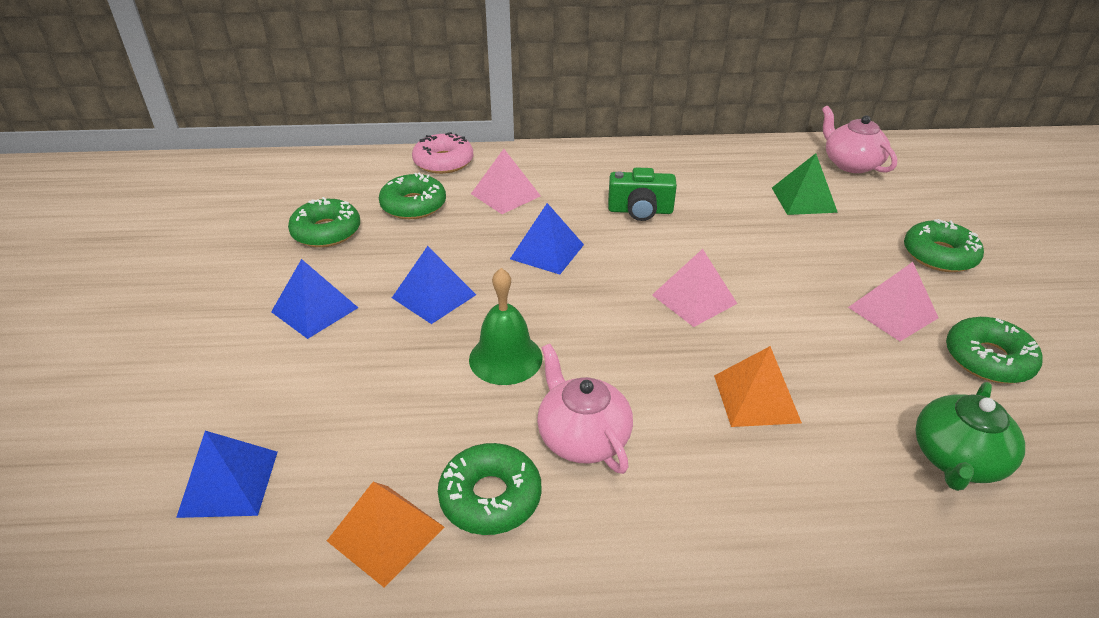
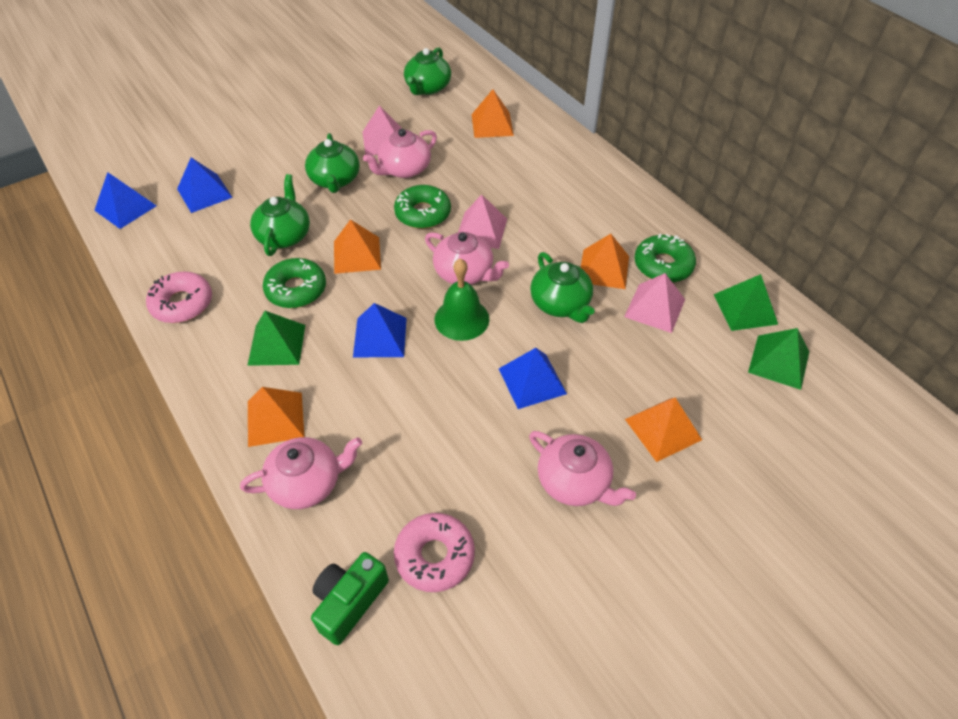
green donut: [288,197,360,247] [379,173,446,219] [438,443,542,535] [904,219,984,272] [946,317,1043,384] = 5 -> [263,258,326,308] [394,185,451,229] [634,234,696,283] = 3
green pyramid: [772,153,838,215] = 1 -> [247,311,305,366] [714,274,778,331] [748,328,809,390] = 3
green teapot: [916,382,1025,491] = 1 -> [250,174,310,256] [305,133,360,193] [404,47,451,95] [530,252,595,323] = 4
orange pyramid: [327,482,444,588] [714,346,802,427] = 2 -> [248,387,304,447] [334,219,381,274] [472,89,514,138] [581,234,629,289] [625,398,702,462] = 5
pink donut: [412,132,473,174] = 1 -> [146,272,212,323] [394,513,475,592] = 2
pink teapot: [537,344,633,474] [822,106,897,173] = 2 -> [240,437,362,509] [363,129,437,178] [425,232,509,285] [529,431,636,506] = 4

